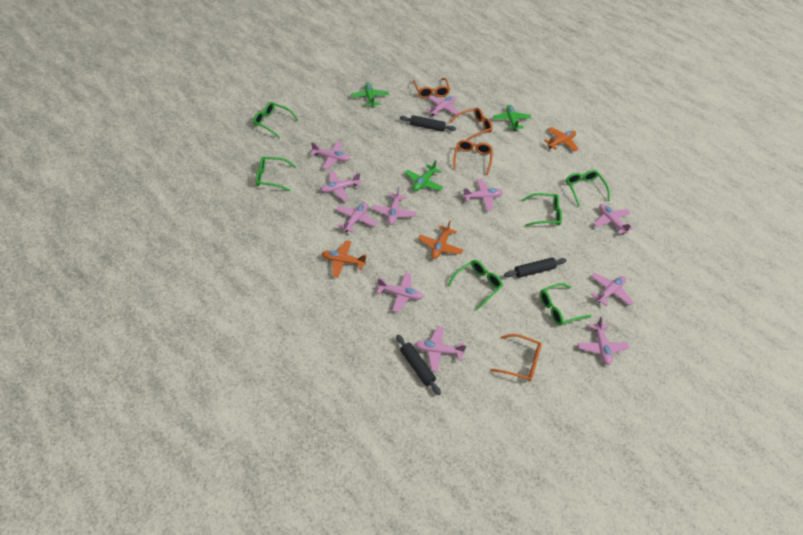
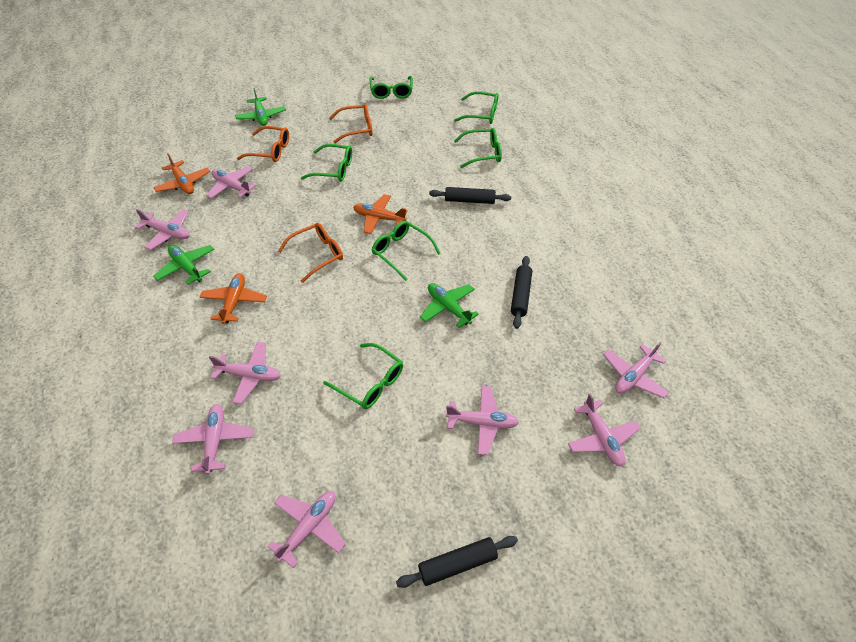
orange glasses: [413,78,450,98] [450,108,493,140] [453,140,493,175] [490,334,542,382] = 4 -> [237,126,289,162] [278,223,343,283] [329,104,373,143] = 3
pink plane: [310,141,350,169] [320,171,361,202] [336,202,378,233] [372,187,417,225] [377,273,423,312] [415,326,467,372] [426,96,459,116] [463,179,503,211] [578,317,629,365] [591,273,634,307] [593,204,633,235] = 11 -> [135,209,190,250] [172,404,254,474] [206,166,257,198] [209,342,281,404] [267,491,346,568] [445,386,519,455] [568,394,641,467] [603,342,669,398] = 8

